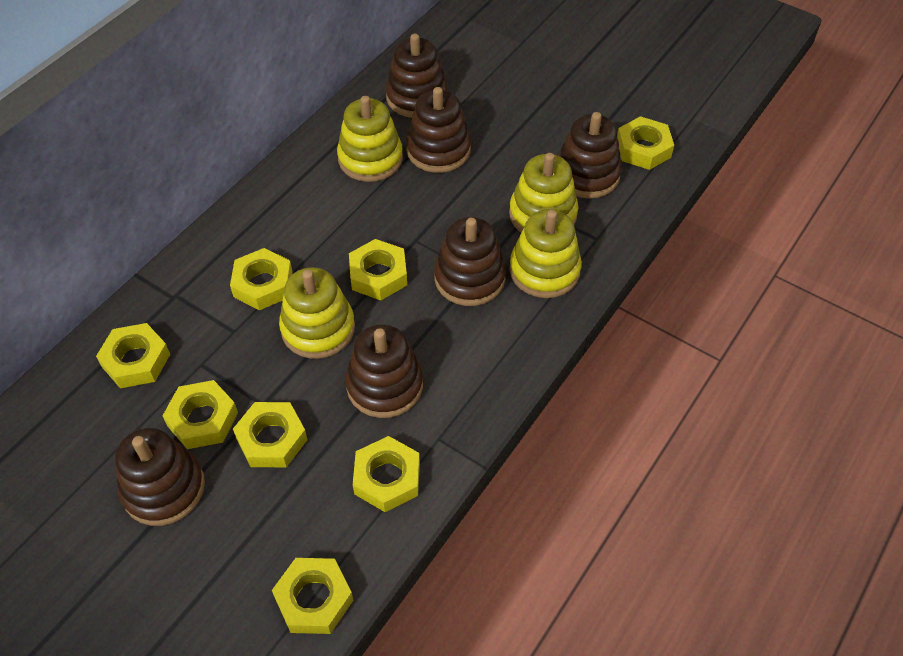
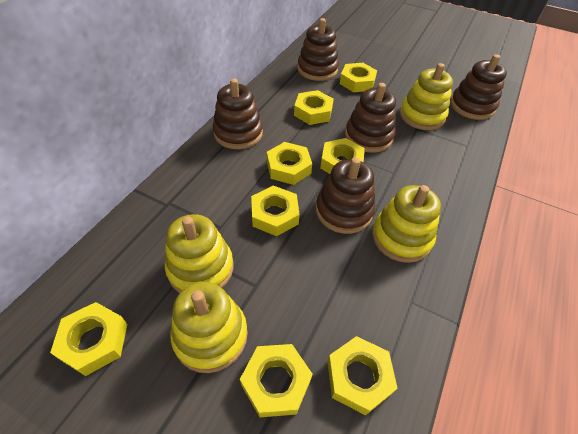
brown stacking toy: [115,428,205,526] [345,324,423,418] [386,34,448,118] [406,87,471,173] [434,217,506,306] [557,112,622,199] = 6 -> [213,78,263,149] [298,18,339,81] [316,157,375,234] [345,83,396,153] [450,54,507,120] = 5

